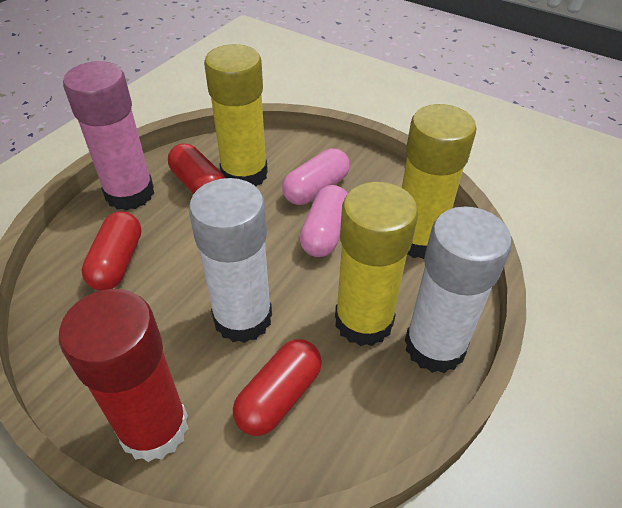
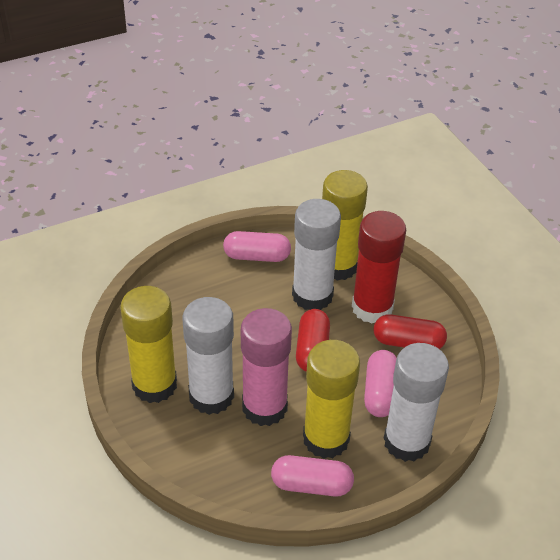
pink capsule: [282,149,350,205] [300,185,348,257] = 2 -> [223,231,291,262] [271,455,354,497] [364,350,397,417] = 3
red capsule: [82,211,141,291] [168,144,225,194] [233,339,322,436] = 3 -> [296,309,330,372] [374,314,447,349] = 2
white glue stick: [189,178,272,343] [405,206,512,373] = 2 -> [183,297,234,415] [292,199,341,310] [384,343,449,462] = 3

